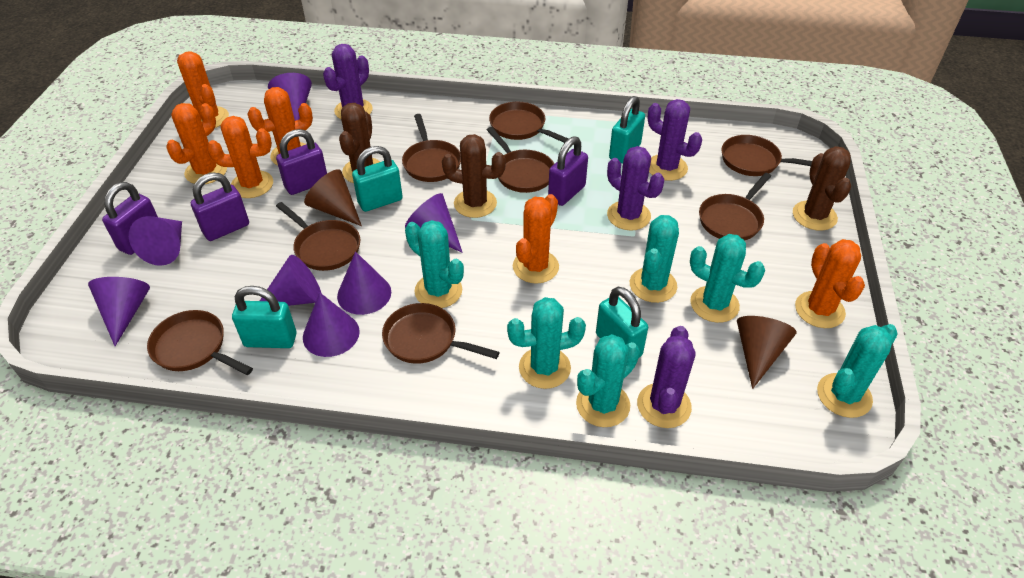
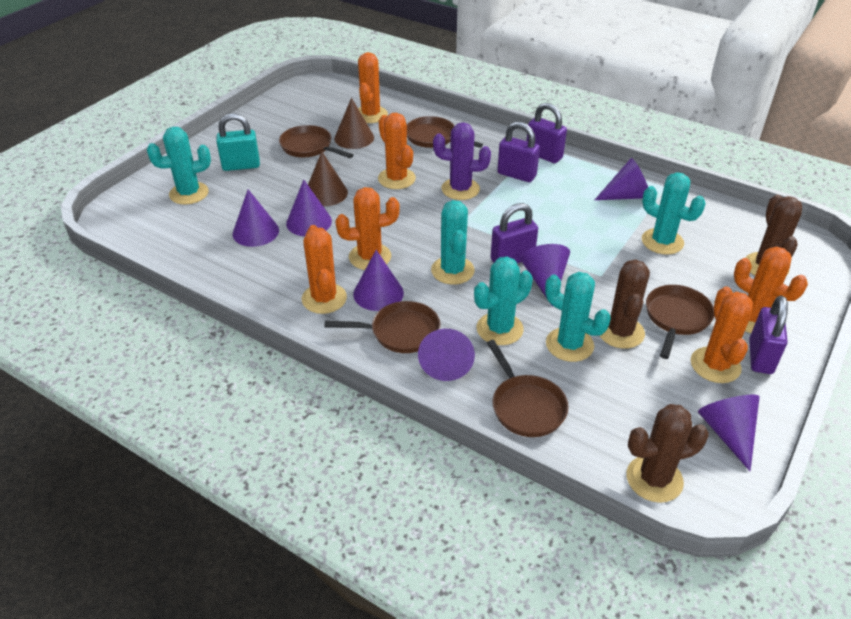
brown pan: [147,310,253,375] [276,202,360,271] [382,303,500,364] [402,114,461,182] [487,127,554,193] [489,102,568,143] [699,173,771,241] [721,135,812,176] = 8 -> [279,125,354,158] [325,301,441,353] [407,116,483,148] [487,340,569,437] [646,285,714,359] = 5
purple cactus: [323,44,373,119] [607,146,664,231] [637,326,695,428] [648,99,702,181] = 4 -> [433,122,491,200] = 1
turquoise cactus: [405,220,464,308] [507,297,586,389] [576,334,640,427] [630,215,679,303] [690,234,765,323] [817,324,898,418] = 6 -> [147,127,211,205] [431,200,475,285] [474,257,533,345] [545,272,611,362] [642,172,705,255] = 5
turquoise padlock: [232,286,297,348] [352,146,403,212] [596,287,648,358] [609,96,645,163] = 4 -> [216,113,260,171] = 1

